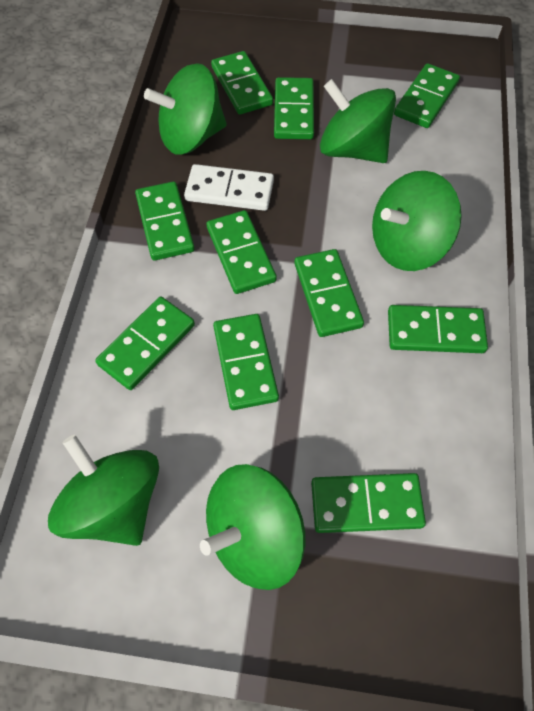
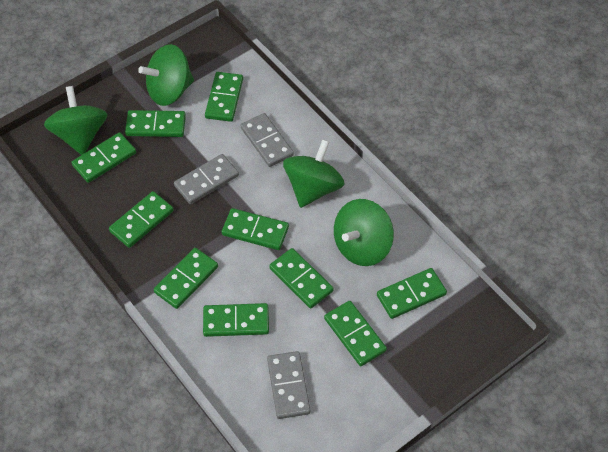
green spinning top: [48,435,159,546] [144,63,227,155] [200,464,305,590] [320,79,396,163] [372,171,462,271] = 5 -> [44,86,108,155] [138,44,194,106] [283,139,345,208] [334,199,394,266] = 4
grey domino: none = 0 -> [174,154,239,204] [241,113,294,167] [267,351,310,419] = 3
white domino: [184,164,274,211] = 1 -> none = 0

